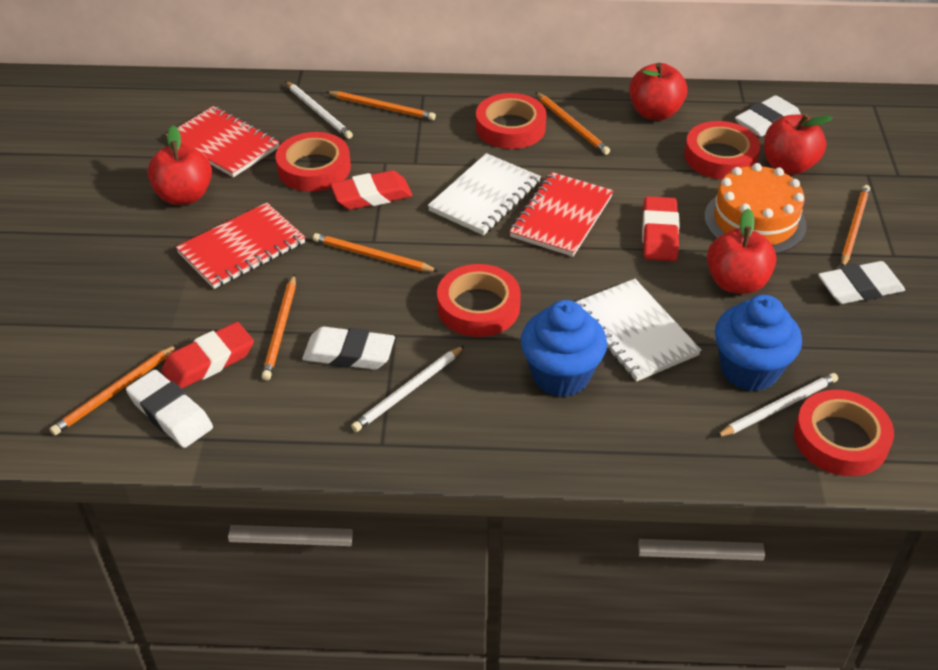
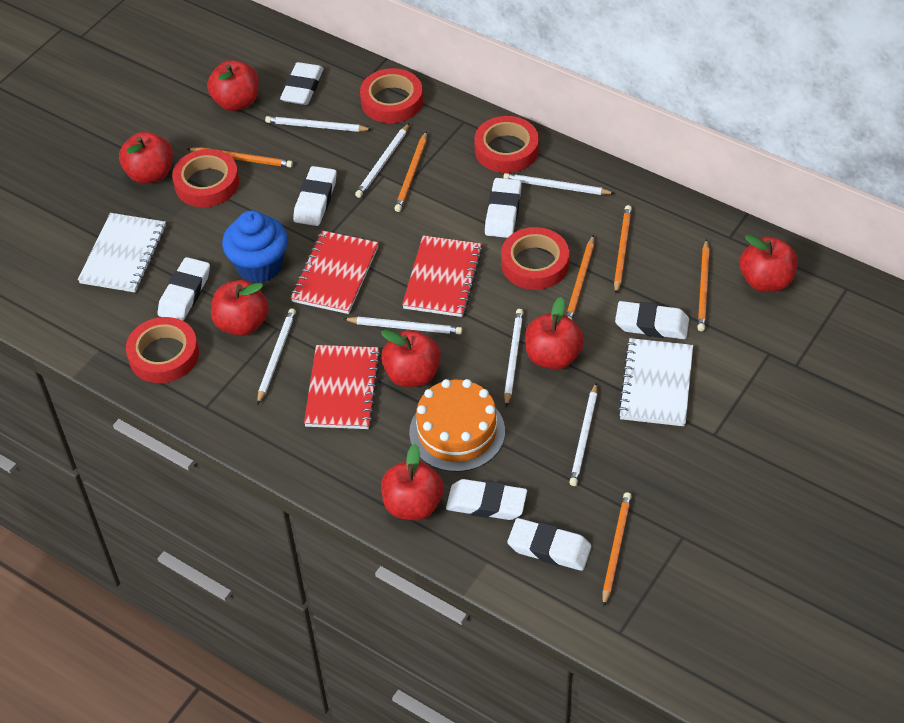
blue cupcake: [521,300,607,397] [715,295,802,391] = 2 -> [222,210,288,283] = 1
red apple: [147,126,212,205] [629,63,687,120] [707,208,776,294] [764,114,833,175] = 4 -> [119,132,173,184] [207,60,259,111] [211,280,269,336] [381,330,441,387] [381,444,444,521] [525,297,584,370] [740,235,798,292] = 7
red eraser: [161,322,254,389] [330,170,413,210] [642,196,680,261] = 3 -> none = 0
white eraser: [126,370,213,448] [302,327,395,370] [735,95,801,137] [818,261,905,304] = 4 -> [157,257,210,321] [280,62,324,105] [293,166,337,226] [446,479,527,520] [485,178,522,238] [508,518,591,571] [615,301,689,339] = 7
white pencil: [285,81,353,139] [351,346,464,432] [716,373,838,437] = 3 -> [257,308,296,405] [265,116,372,132] [344,317,462,334] [355,123,410,198] [503,173,615,195] [504,309,523,407] [569,383,597,486] = 7

